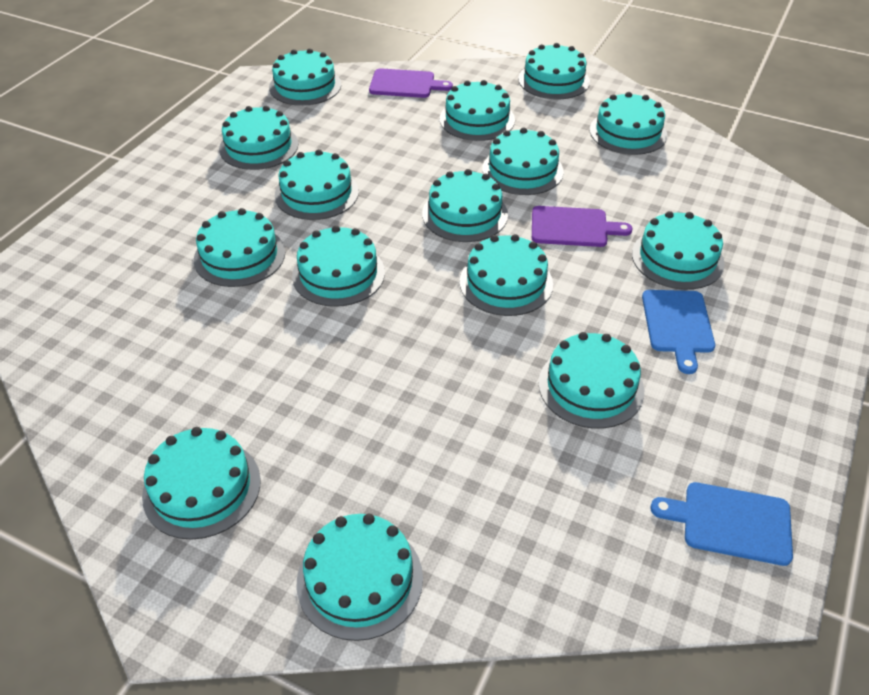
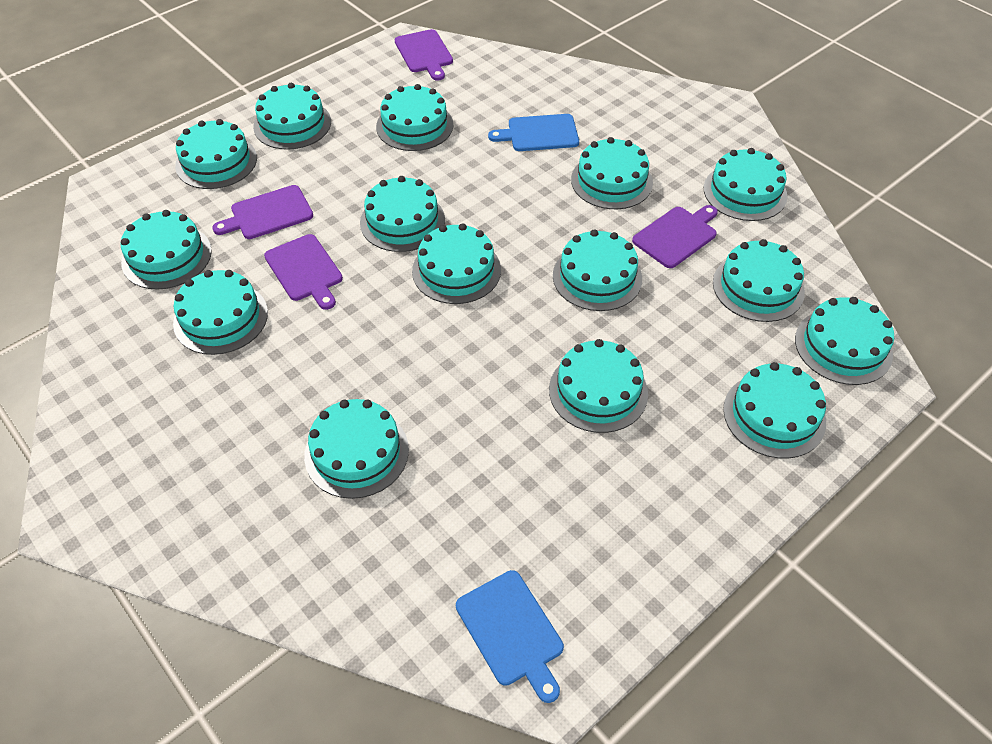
purple cutting board: [369,68,453,98] [532,206,633,247] = 2 -> [212,185,313,239] [264,234,343,310] [395,29,453,81] [632,205,718,268] = 4

